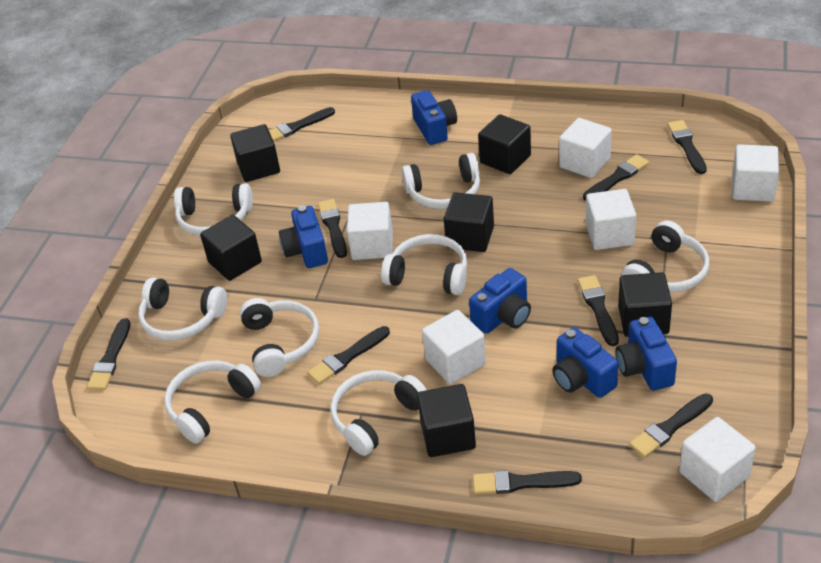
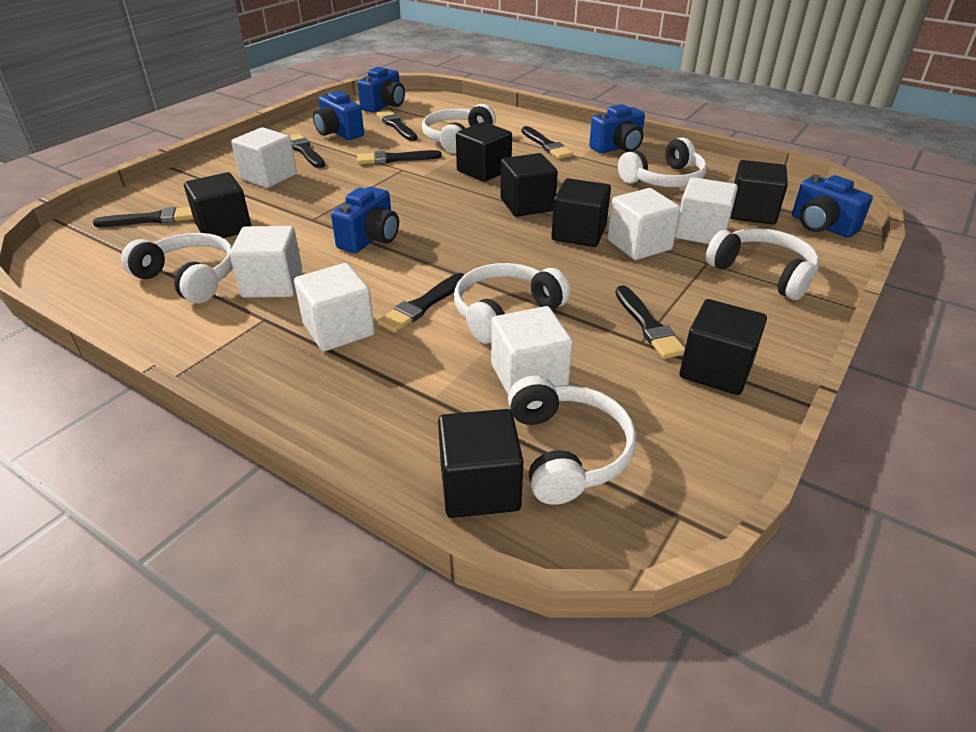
black brush: [87,318,131,390] [269,107,335,141] [307,326,390,384] [318,199,347,258] [473,470,582,494] [578,275,619,346] [583,154,649,201] [629,393,713,458] [667,120,707,174] = 9 -> [93,207,194,227] [289,134,325,168] [357,150,442,164] [377,110,417,141] [378,273,465,333] [522,126,573,159] [615,285,685,359] = 7
black cube: [200,215,262,281] [230,124,280,182] [417,384,476,457] [444,192,494,252] [478,114,531,174] [618,272,672,337] = 6 -> [184,172,251,238] [438,409,524,518] [456,122,512,182] [500,153,558,217] [551,178,611,247] [680,299,767,395] [730,160,788,225] = 7
white headphones: [138,277,227,341] [164,360,261,444] [174,183,253,236] [240,298,319,377] [330,370,427,456] [381,234,467,295] [402,153,480,209] [621,220,709,293] = 8 -> [121,233,233,303] [422,104,496,153] [454,263,571,344] [508,376,637,505] [618,137,707,187] [706,228,819,300] = 6

